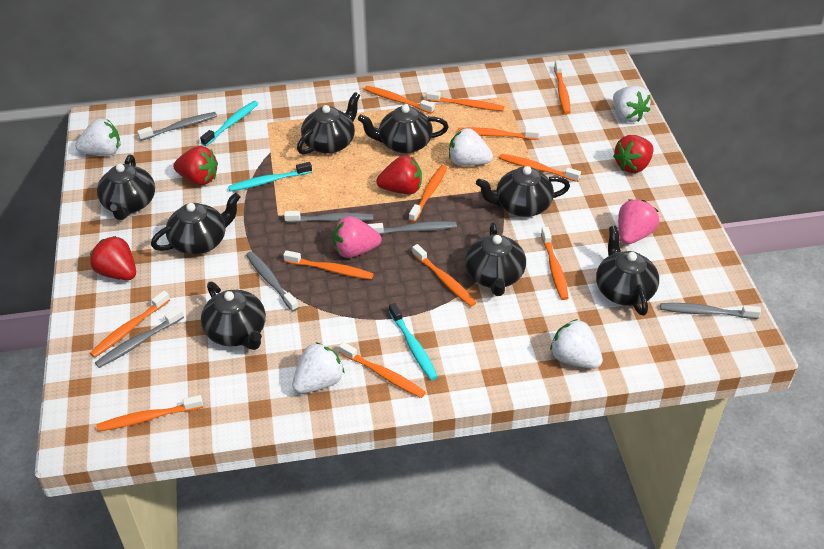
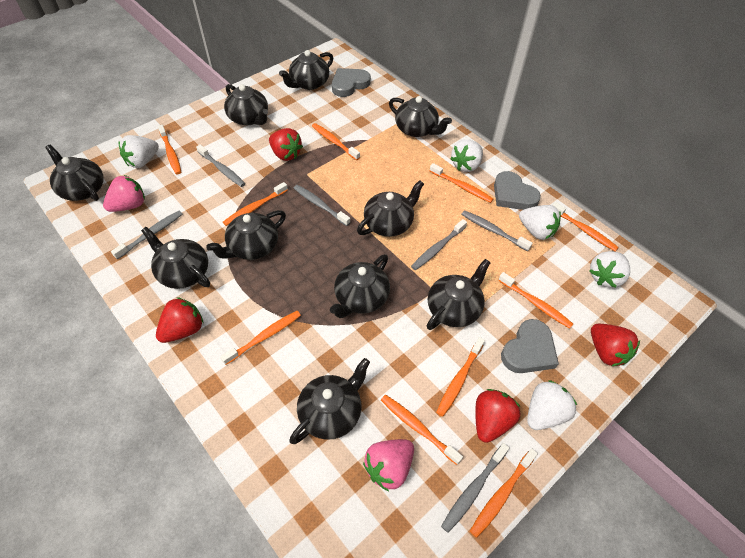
black teapot: [97,155,155,220] [151,192,241,255] [201,282,266,350] [297,92,360,155] [358,105,449,153] [465,222,526,296] [476,166,570,217] [596,226,659,316] = 8 -> [45,145,104,201] [141,227,210,289] [206,210,286,260] [224,84,268,125] [279,50,333,90] [289,358,370,444] [330,254,390,318] [357,180,424,237] [389,96,452,137] [427,259,491,330] = 10
grey heart: none = 0 -> [332,68,371,97] [494,171,541,210] [501,319,559,373] = 3
orange toothbrush: [90,291,170,358] [96,395,203,432] [283,250,374,280] [339,342,426,398] [364,86,435,114] [409,165,447,222] [412,244,476,307] [426,90,504,111] [457,127,540,140] [499,154,581,182] [541,227,569,300] [554,60,570,114] = 12 -> [158,125,181,174] [220,311,301,365] [223,182,288,226] [312,123,360,160] [381,395,463,465] [430,163,493,203] [436,337,485,417] [470,448,538,538] [498,272,573,329] [552,202,619,251] = 10
turquoise toothbrush: [200,101,259,146] [228,162,312,192] [389,303,438,380] = 3 -> none = 0

